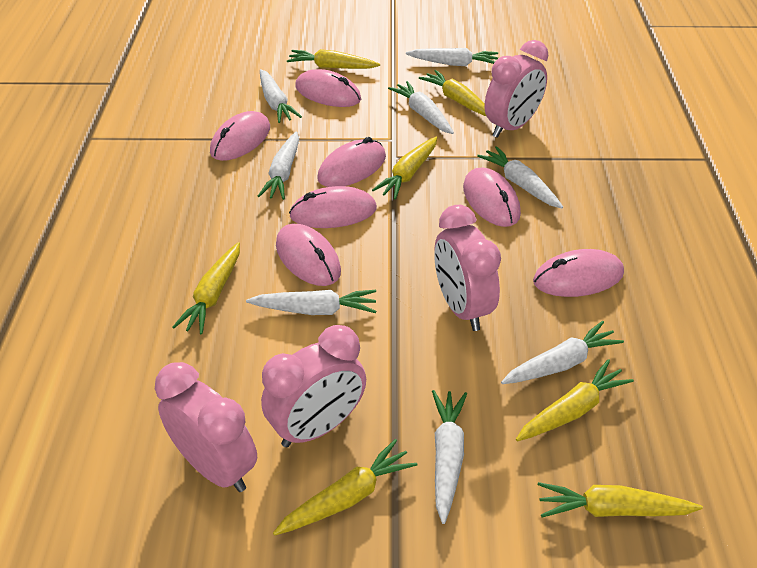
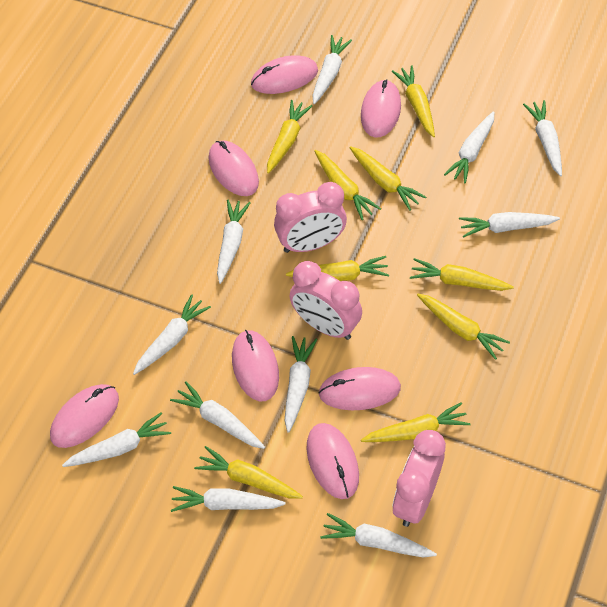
pink clock: [155,362,257,492] [261,325,366,447] [435,205,501,331] [485,40,548,138] = 4 -> [274,182,347,253] [289,261,362,340] [393,430,446,527] = 3
white carrot: [246,290,376,315] [258,131,299,200] [260,69,302,123] [388,81,454,134] [406,48,498,66] [432,390,467,524] [477,146,563,209] [501,321,624,384] = 8 -> [62,412,171,467] [133,294,211,375] [170,381,265,449] [171,486,286,512] [217,199,251,284] [285,336,317,433] [313,35,352,104] [320,513,437,557] [444,112,494,183] [459,212,560,238] [523,100,562,176] = 11
yellow carrot: [172,242,240,334] [273,439,417,536] [287,49,380,69] [372,137,437,200] [419,70,486,116] [516,359,634,441] [538,482,703,518] = 7 -> [194,446,303,498] [267,100,312,174] [286,256,389,281] [315,150,381,220] [349,146,426,211] [361,402,471,442] [392,65,435,137] [410,258,514,291] [417,294,510,360] = 9

